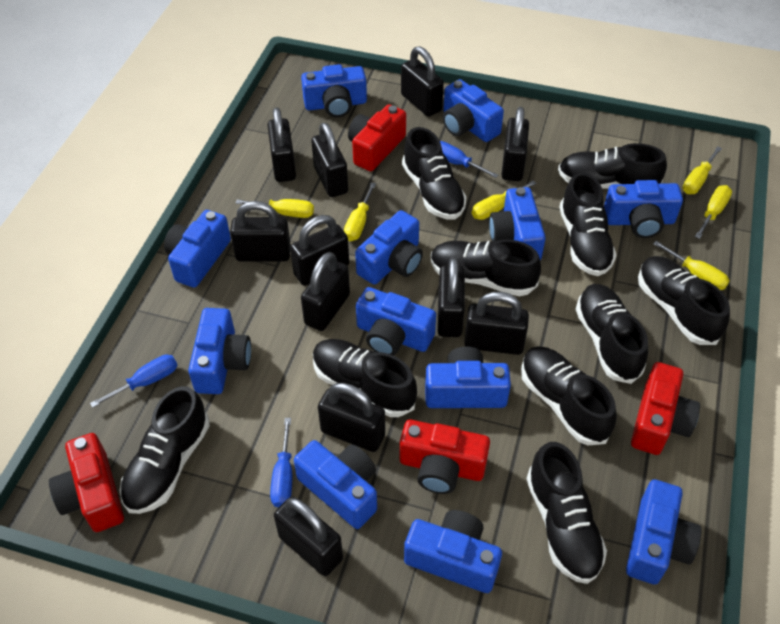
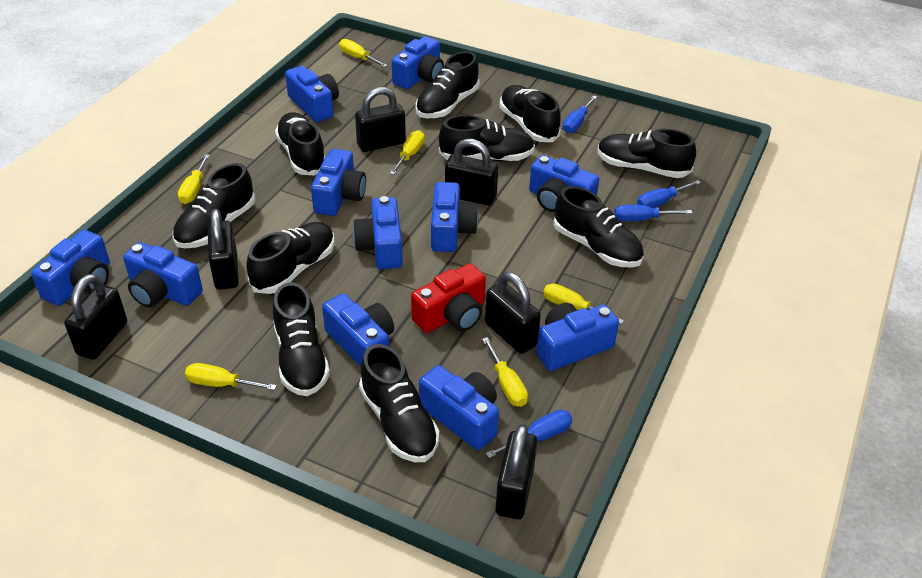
black padlock: [230,201,291,262] [267,108,296,182] [274,497,343,576] [290,215,349,286] [301,252,350,331] [311,123,348,197] [318,383,385,452] [401,46,444,117] [437,257,465,337] [464,292,529,355] [501,107,529,181] = 11 -> [64,274,127,359] [208,209,239,290] [355,87,406,152] [445,139,498,206] [485,272,541,354] [495,424,537,519] = 6
blue camera: [164,210,231,288] [188,308,251,394] [294,440,377,529] [301,64,367,117] [355,210,423,285] [356,287,436,356] [404,510,502,593] [425,346,511,408] [443,79,504,142] [489,187,546,260] [604,180,683,238] [626,479,701,584] = 12 -> [31,230,110,306] [123,242,203,307] [285,66,339,122] [311,149,366,216] [322,293,394,367] [353,196,403,269] [392,36,444,89] [419,365,499,450] [431,182,479,252] [529,155,599,212] [536,303,619,371] = 11
blue screwdriver: [90,355,177,408] [270,418,292,508] [440,141,499,178] = 3 -> [486,410,572,458] [563,95,597,133] [614,205,692,221] [637,180,701,208] = 4
red camera: [49,433,124,532] [348,104,406,171] [400,420,490,494] [631,362,700,455] = 4 -> [411,263,486,333] = 1

